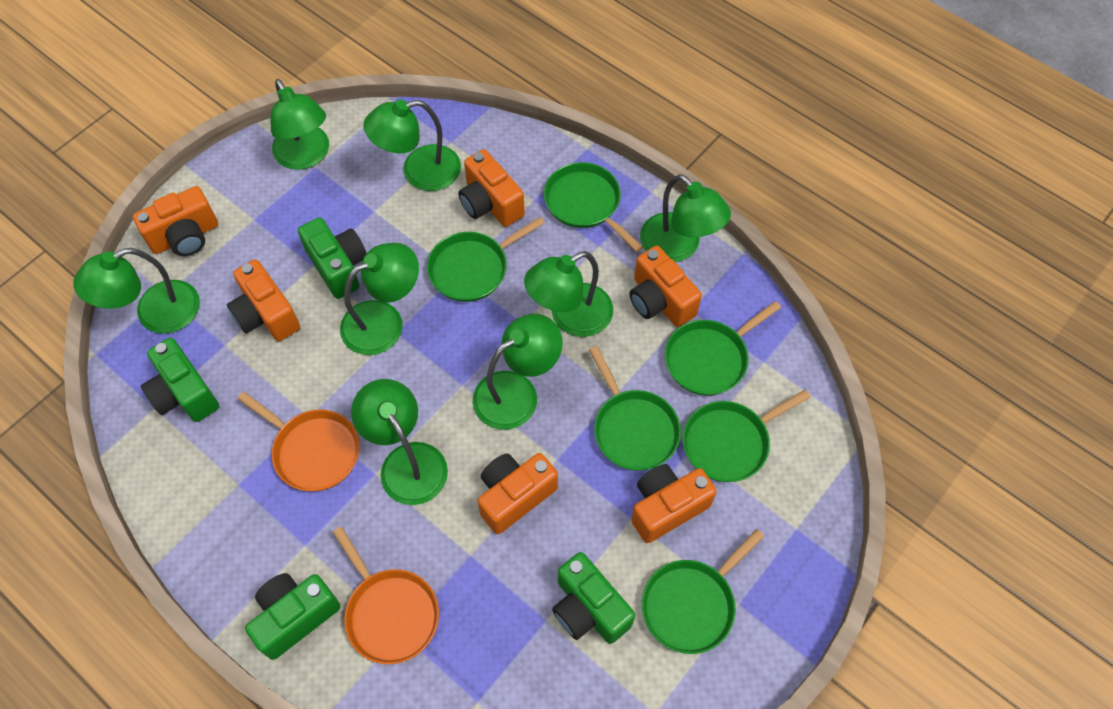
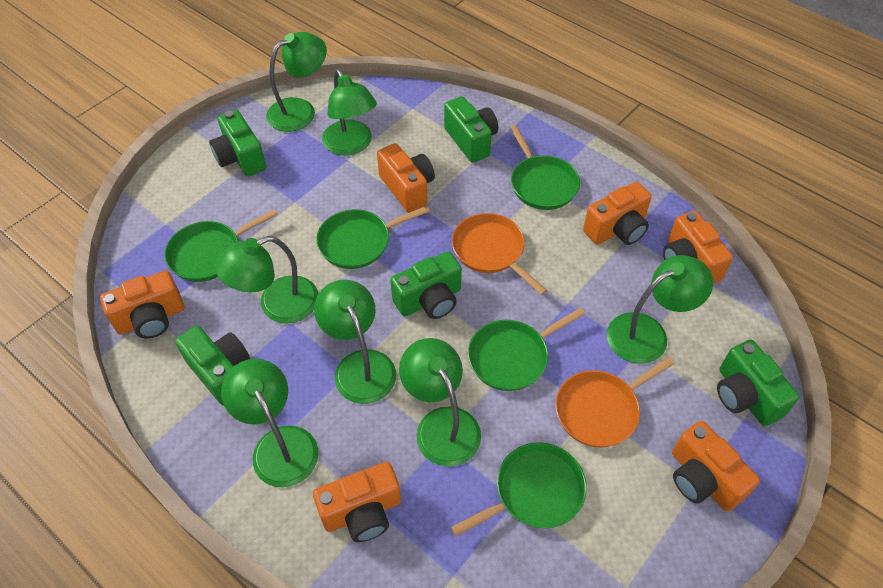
green camera: [141,338,219,422] [245,573,341,660] [298,217,366,299] [552,552,635,644] = 4 -> [175,326,250,406] [209,110,266,176] [390,251,462,319] [444,96,498,163] [717,340,799,426] = 5
green lamp: [73,248,200,334] [270,79,329,170] [340,243,419,355] [351,379,448,505] [363,100,461,191] [473,314,563,430] [524,251,613,337] [640,174,731,262] = 8 -> [215,236,318,324] [221,359,319,488] [266,32,327,132] [314,280,396,404] [322,69,377,155] [399,338,481,466] [607,255,713,364] = 7
green pan: [427,217,545,302] [544,162,643,252] [589,346,681,471] [642,529,764,654] [665,301,781,396] [682,390,810,482] = 6 -> [164,209,278,282] [316,206,430,269] [451,442,587,536] [468,308,585,391] [510,125,580,210] = 5

